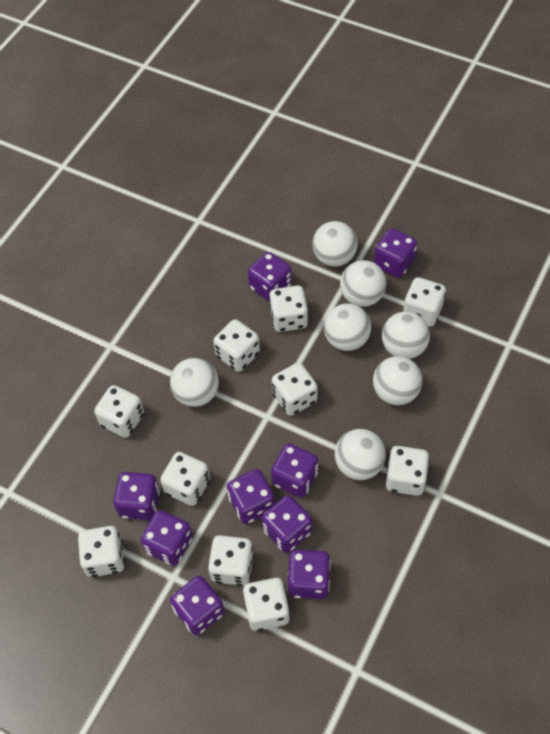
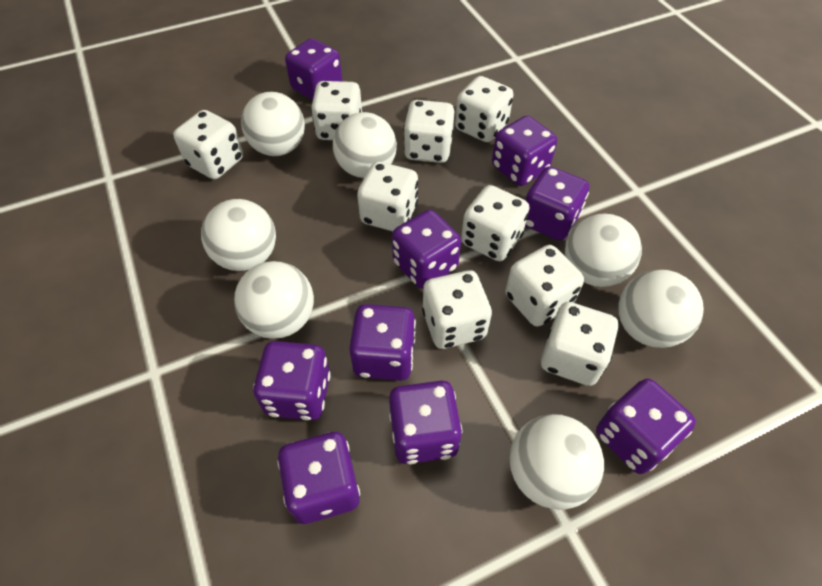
white dice: [78,526,125,577] [94,385,144,438] [160,452,210,506] [208,535,254,586] [213,319,260,372] [243,578,290,631] [269,286,308,332] [272,363,318,416] [386,446,430,496] [403,277,446,327] = 10 -> [173,110,243,179] [311,81,362,140] [357,162,418,231] [403,100,454,163] [422,270,492,349] [455,76,513,142] [461,185,529,261] [505,245,584,327] [541,302,618,386] = 9

